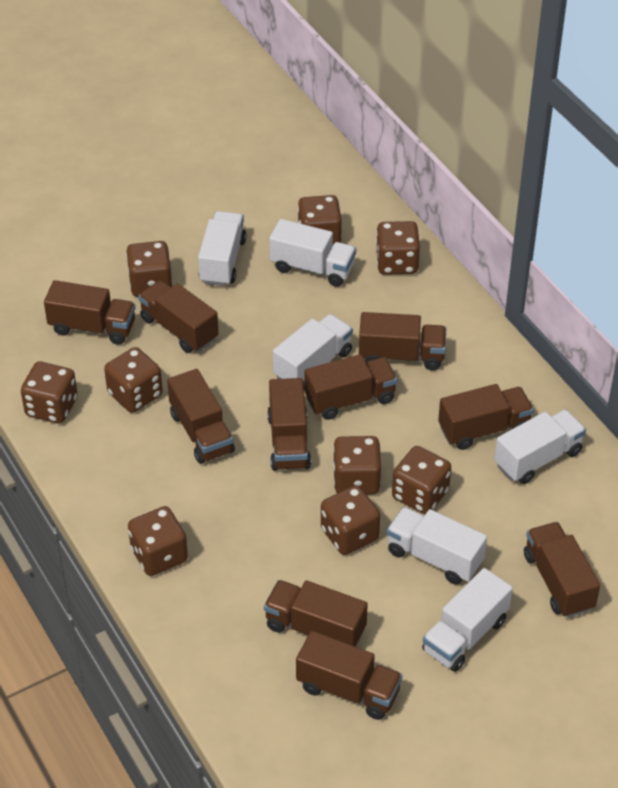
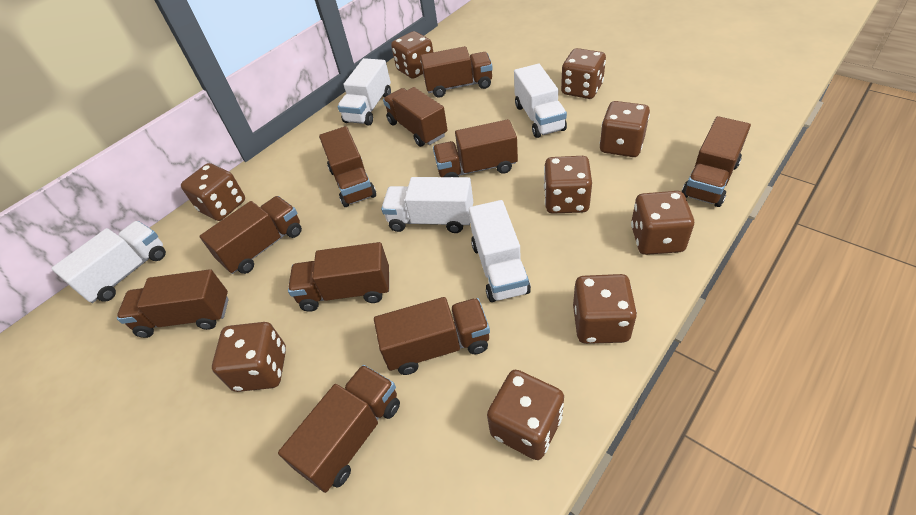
white truck: [198,211,246,286] [269,219,356,287] [273,314,353,390] [387,507,487,585] [422,568,513,672] [494,409,586,484] = 6 -> [51,221,166,303] [337,58,391,126] [381,177,473,233] [469,200,531,302] [514,64,567,138] = 5

